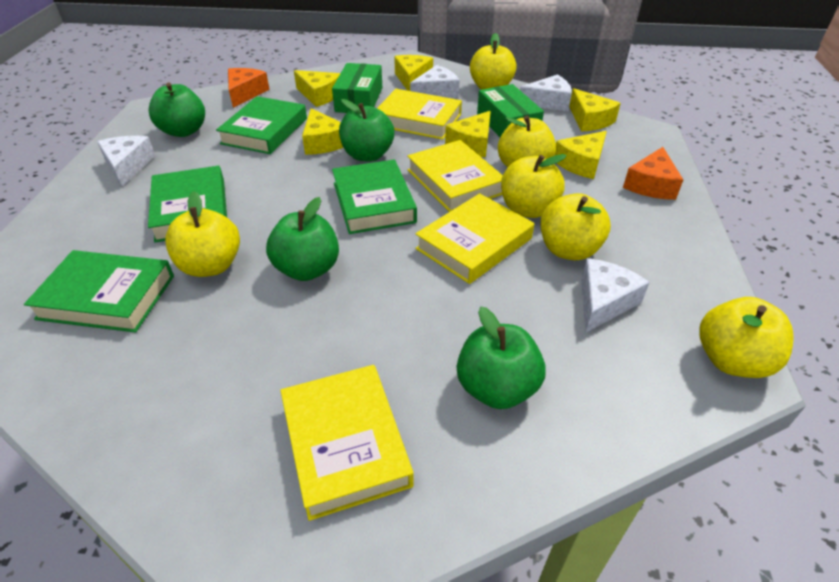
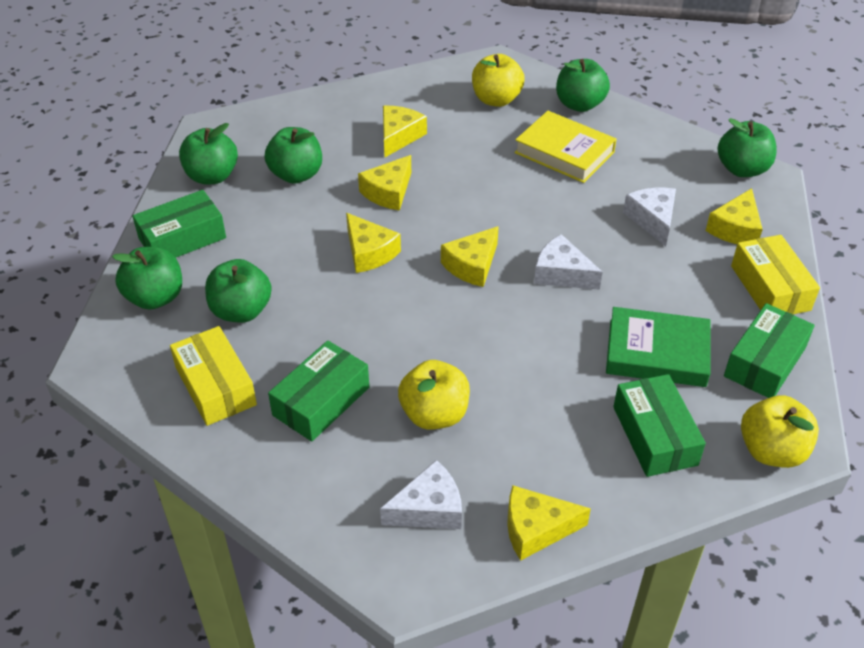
green apple: [149,83,205,137] [266,197,339,281] [339,99,394,162] [457,307,546,409] = 4 -> [112,247,182,310] [179,123,238,185] [205,259,272,323] [265,127,322,184] [556,59,610,112] [718,118,776,177] = 6
green book: [24,250,174,333] [148,166,227,243] [216,96,307,154] [332,160,417,234] = 4 -> [606,307,711,387] = 1
green box: [332,63,382,113] [477,84,544,137] = 2 -> [133,190,226,258] [268,340,369,442] [613,374,706,477] [724,303,815,398] = 4
orange cheese: [228,68,270,108] [623,147,683,200] = 2 -> none = 0
white cheese: [97,136,155,187] [410,65,459,98] [520,74,572,111] [581,258,650,333] = 4 -> [380,460,462,529] [534,234,603,290] [623,188,676,246] = 3
yellow apple: [165,191,240,277] [470,33,517,90] [498,116,556,168] [501,154,567,218] [540,193,611,260] [699,297,794,378] = 6 -> [398,360,470,430] [472,54,525,107] [741,395,819,468] = 3
yellow book: [280,365,414,521] [377,89,462,140] [407,140,503,212] [415,193,534,284] = 4 -> [514,111,617,183] = 1
yellow box: none = 0 -> [170,326,257,426] [731,235,820,314] = 2

